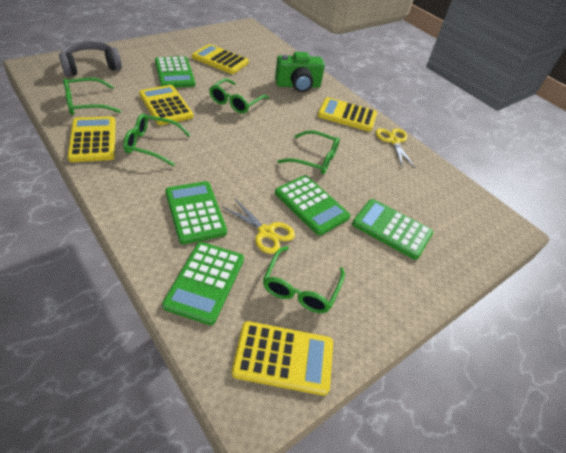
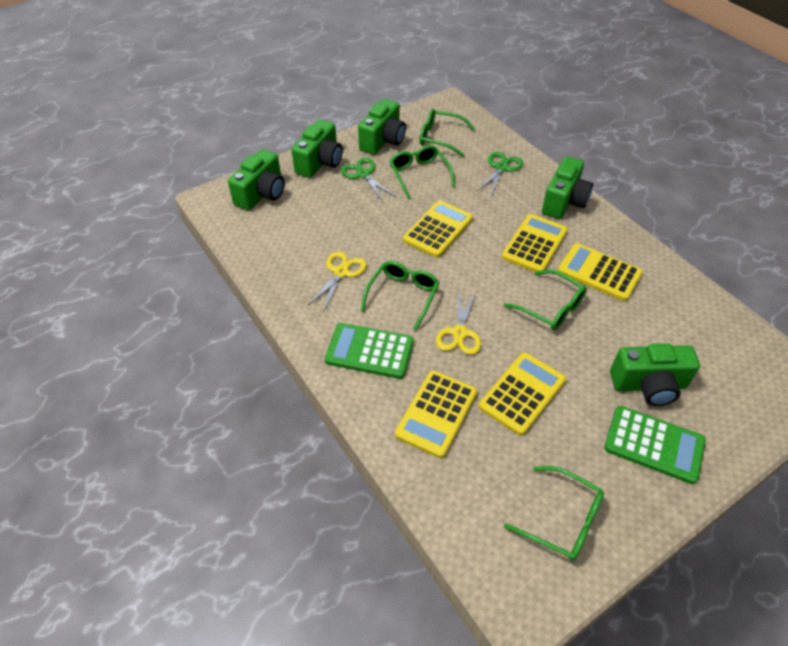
green calculator: [155,56,195,88] [162,242,244,325] [165,181,227,244] [275,175,350,236] [352,199,433,260] = 5 -> [325,323,414,379] [604,406,706,484] = 2
green camera: [275,52,325,92] = 1 -> [228,149,285,211] [291,119,343,178] [358,99,406,155] [542,156,593,219] [610,344,700,406] = 5
green scissors: none = 0 -> [341,158,395,202] [477,152,523,196] = 2
grey headphones: [59,41,122,76] = 1 -> none = 0

